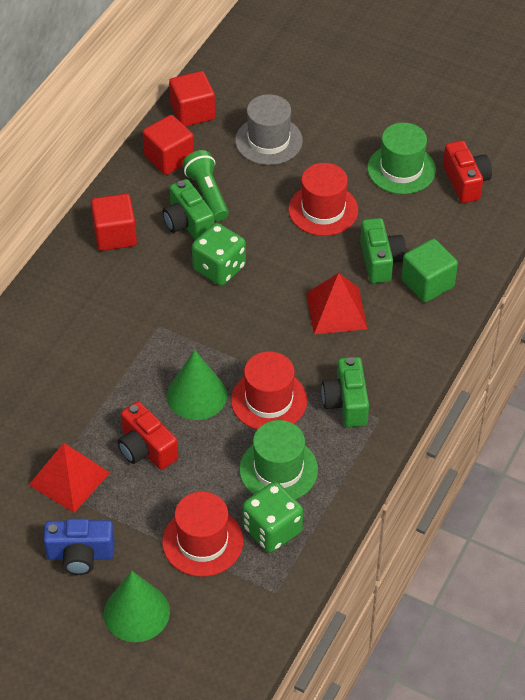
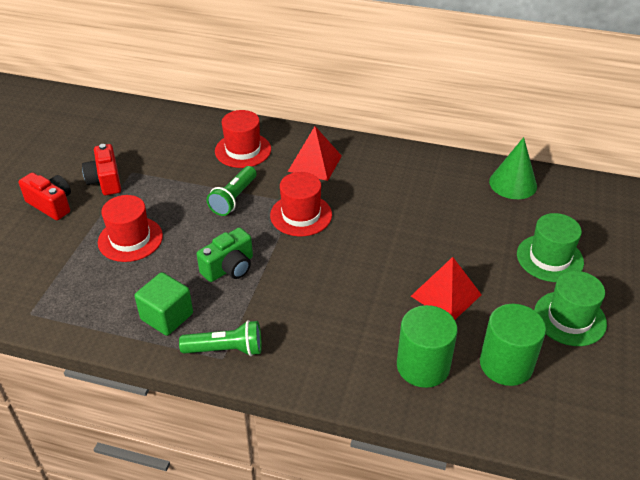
blue camera: [43,519,115,575] = 1 -> none = 0
green camera: [163,179,214,240] [321,357,369,427] [360,218,406,283] = 3 -> [197,227,253,282] = 1
green cone: [104,571,170,642] [167,350,227,420] = 2 -> [489,137,537,199] = 1
green cylinder: none = 0 -> [397,305,458,388] [480,304,546,386] = 2
green dice: [192,223,246,286] [242,482,303,553] = 2 -> none = 0
green flashlight: [182,150,229,221] = 1 -> [179,320,262,356] [207,166,257,216] = 2
grey hat: [235,94,303,165] = 1 -> none = 0
red cube: [91,194,137,251] [142,115,194,175] [169,71,215,127] = 3 -> none = 0

